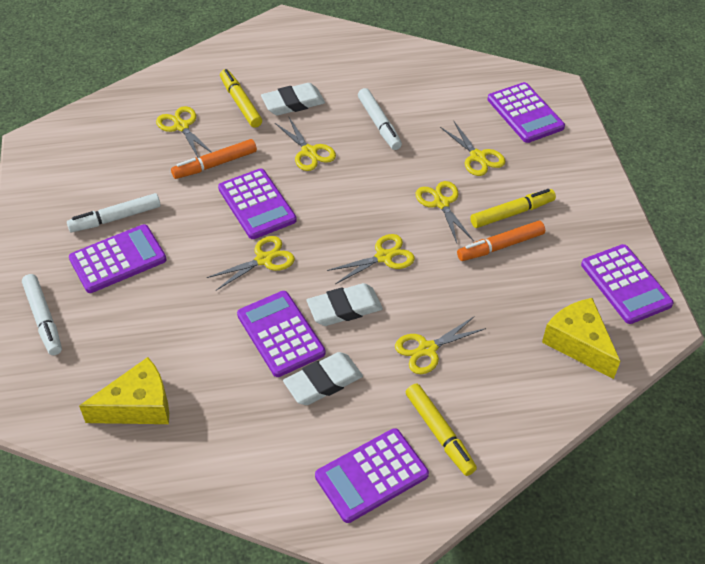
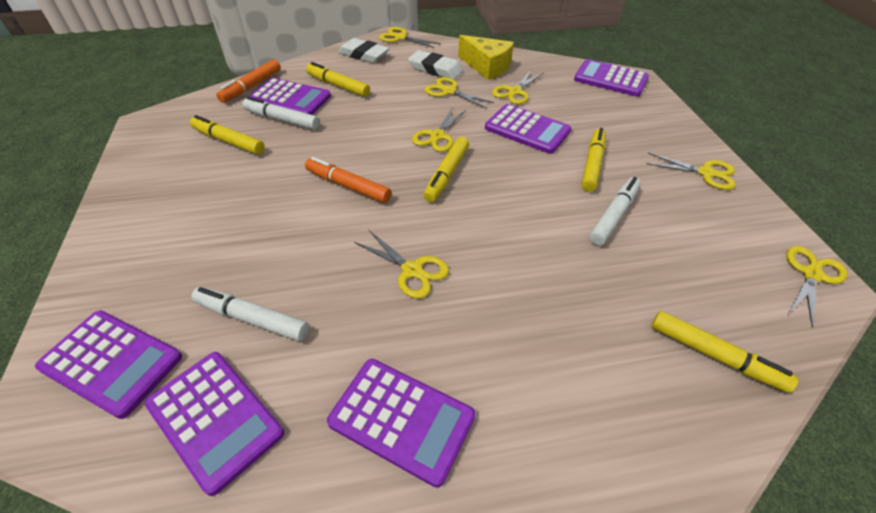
white eraser: [261,83,325,115] [283,352,363,405] [307,283,383,326] = 3 -> [338,38,390,63] [408,50,463,80] = 2
yellow cheese: [79,357,169,424] [542,298,621,379] = 2 -> [458,35,514,80] = 1
yellow marker: [220,69,262,128] [406,384,477,476] [470,189,556,228] = 3 -> [190,115,265,155] [306,62,370,97] [423,137,469,202] [581,128,606,192] [651,311,798,393] = 5

